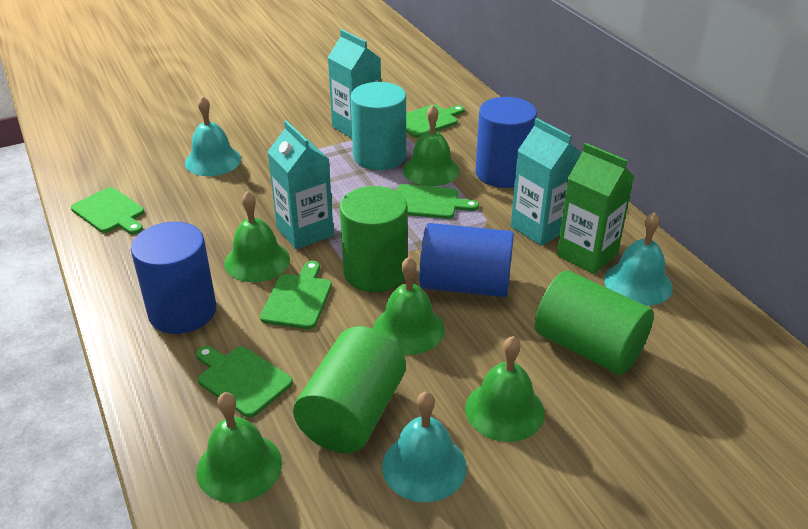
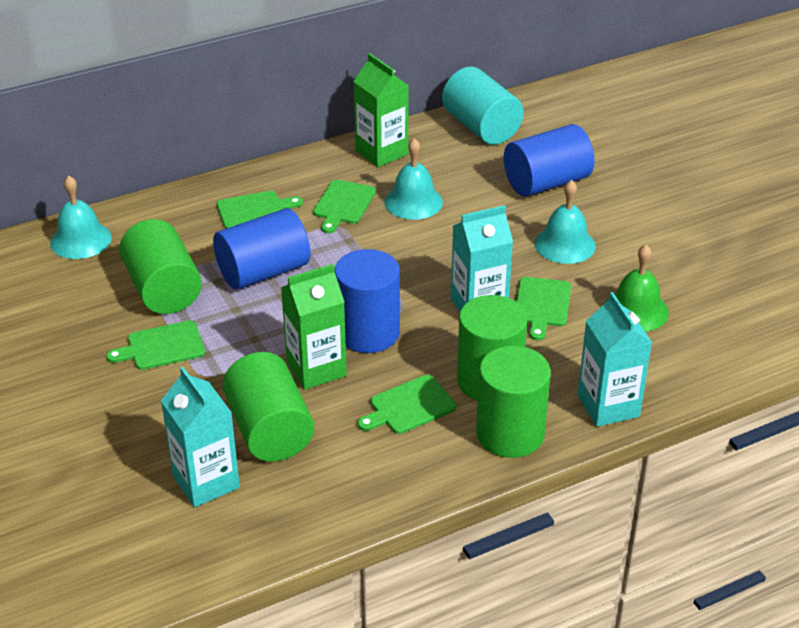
green bell: [196,392,282,503] [224,191,290,282] [373,257,445,355] [403,105,460,186] [465,336,545,442] = 5 -> [605,245,669,332] = 1
green carton: [557,143,634,274] = 1 -> [281,264,347,390] [353,53,409,167] = 2
green cylinder: [293,326,406,453] [340,186,407,292] [535,271,654,375] = 3 -> [119,219,202,314] [223,352,314,462] [457,295,527,401] [476,345,551,458] = 4

